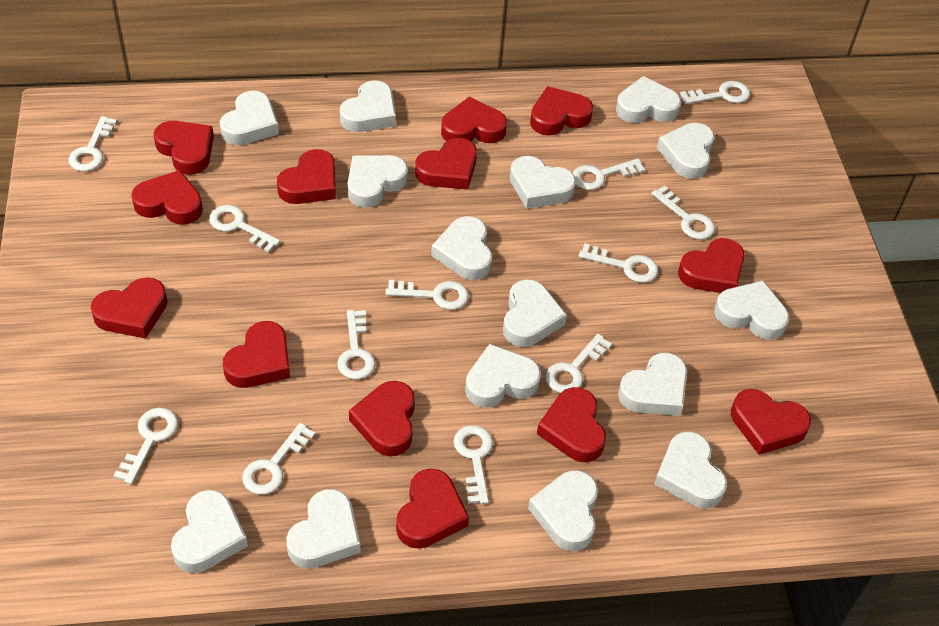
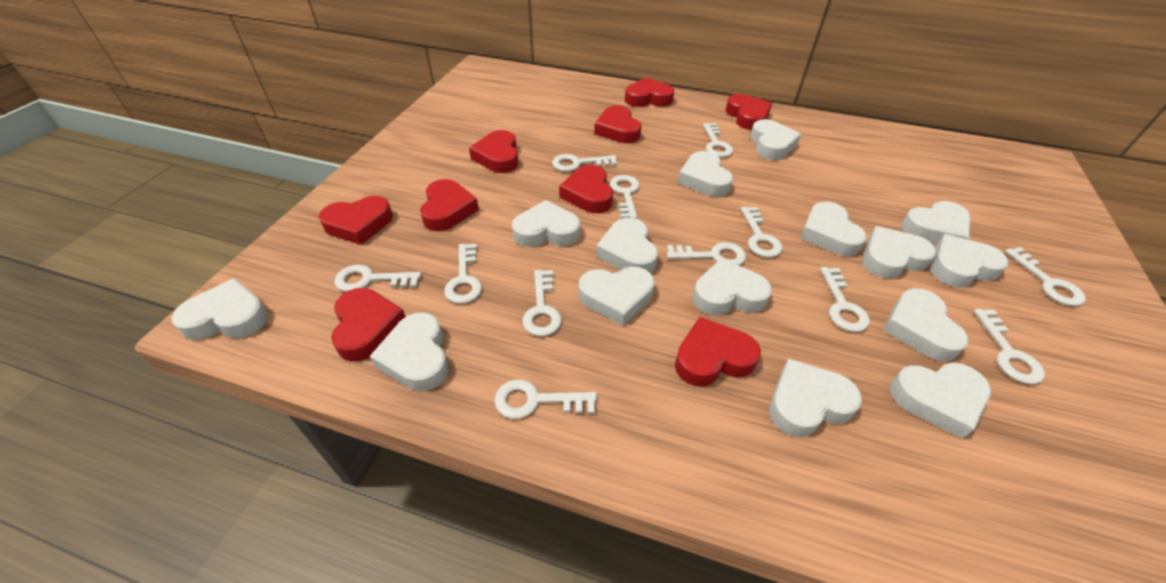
red heart: [91,277,167,339] [131,170,203,225] [154,121,214,175] [223,321,290,388] [277,149,336,204] [349,381,415,456] [396,468,469,549] [415,138,477,190] [441,97,507,143] [530,86,593,136] [537,387,606,462] [678,238,745,293] [731,389,811,455] = 13 -> [319,196,393,245] [331,288,405,362] [420,179,479,231] [469,130,519,173] [559,165,613,213] [594,105,642,143] [625,77,674,107] [675,317,761,386] [725,94,772,130] = 9

